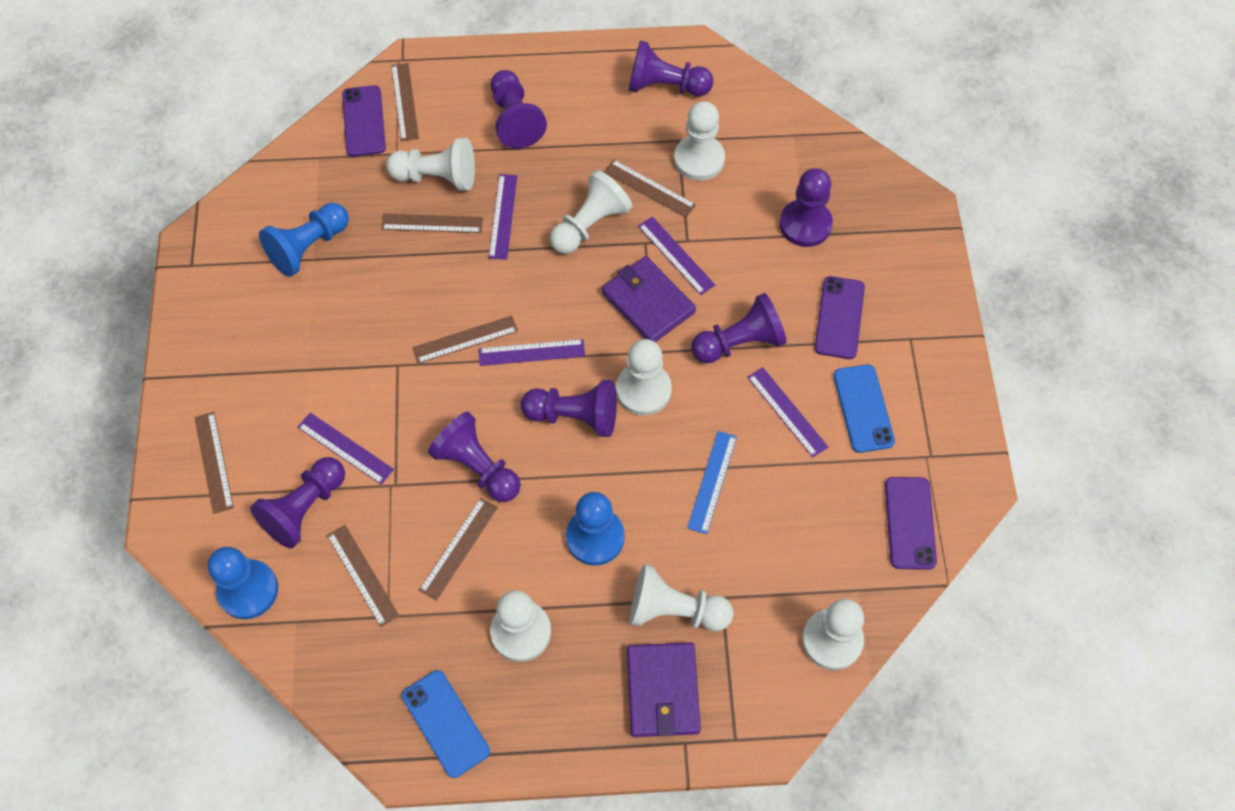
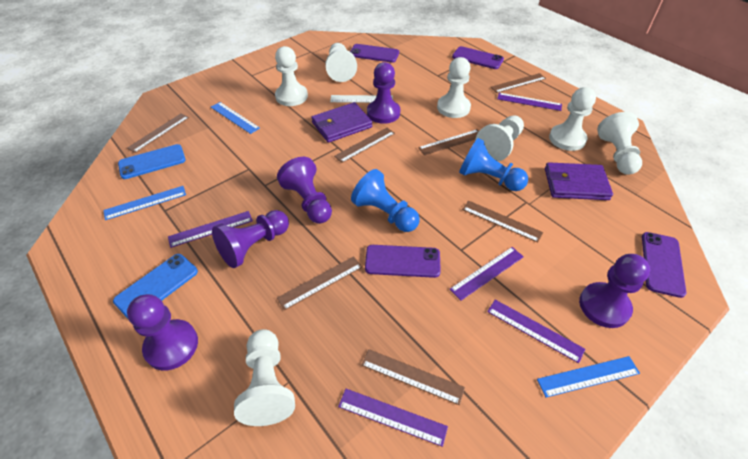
blue pawn: [208,547,278,619] [259,203,349,277] [566,492,625,566] = 3 -> [351,169,420,232] [459,138,528,191] = 2
blue ruler: [687,431,737,534] = 1 -> [103,186,186,220] [211,102,260,134] [537,356,640,398] = 3
purple pawn: [250,457,345,549] [428,412,521,502] [491,70,547,149] [521,380,617,437] [629,41,713,96] [691,293,787,363] [780,168,833,247] = 7 -> [127,294,198,370] [212,210,289,268] [277,157,332,224] [367,62,400,124] [579,254,650,328] = 5
purple phone: [342,85,386,157] [815,276,865,359] [885,477,937,570] = 3 -> [350,44,399,63] [365,245,441,278] [452,46,504,69] [642,232,687,298] = 4
white ruler: none = 0 -> [330,95,393,103] = 1

